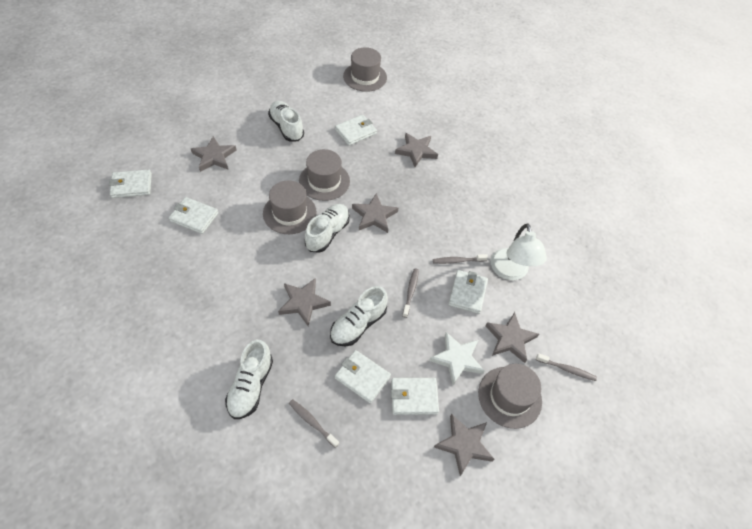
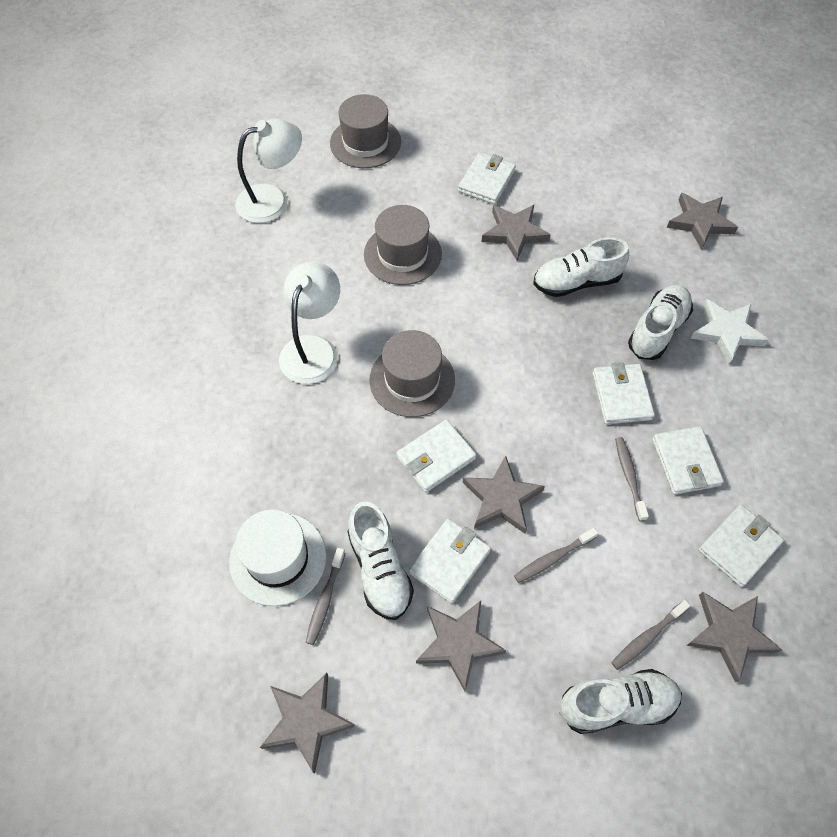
grey hat: [263,180,317,234] [299,149,350,201] [343,47,387,92] [478,364,542,429] = 4 -> [330,94,401,168] [364,205,442,285] [369,330,455,417] = 3
white hat: none = 0 -> [229,509,326,606] = 1
white lamp: [491,223,547,280] = 1 -> [235,119,302,223] [279,261,340,384] = 2

